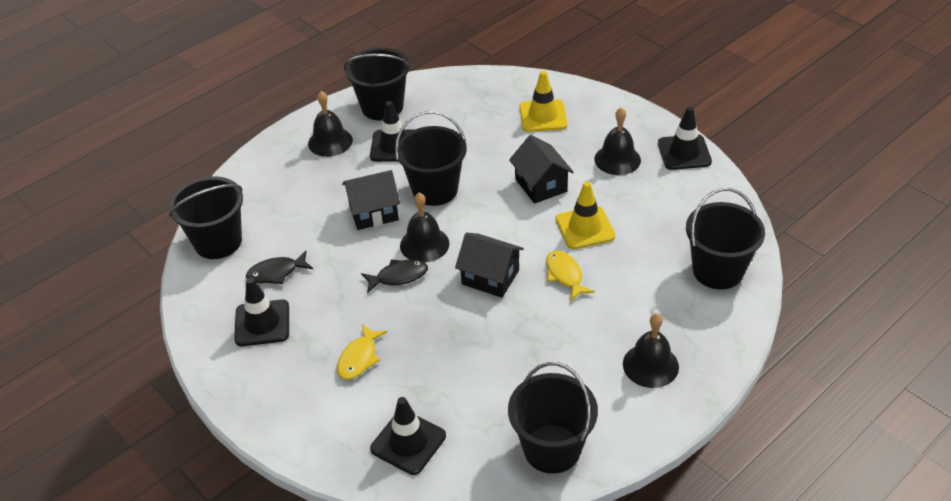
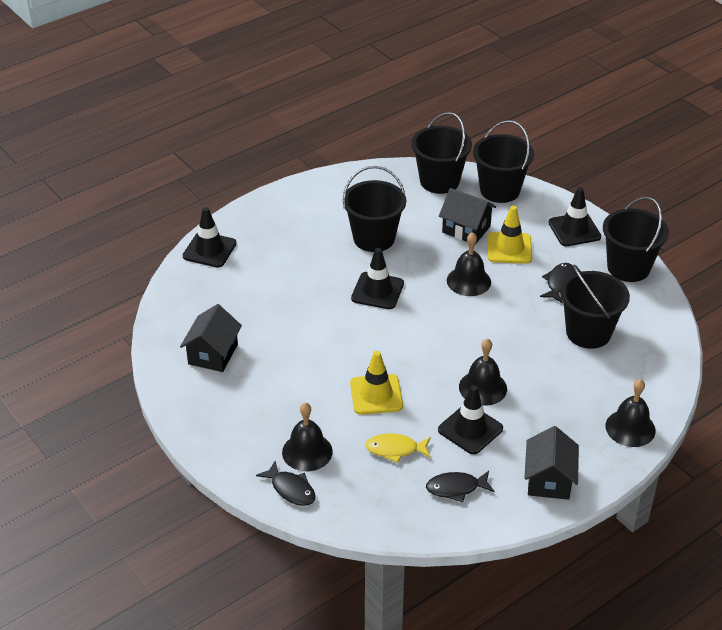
black fish: [246,251,313,284] [361,260,428,293] = 2 -> [256,461,316,506] [426,471,495,502] [540,263,576,303] = 3
yellow fish: [337,324,387,380] [546,250,595,301] = 2 -> [365,434,431,463] = 1

